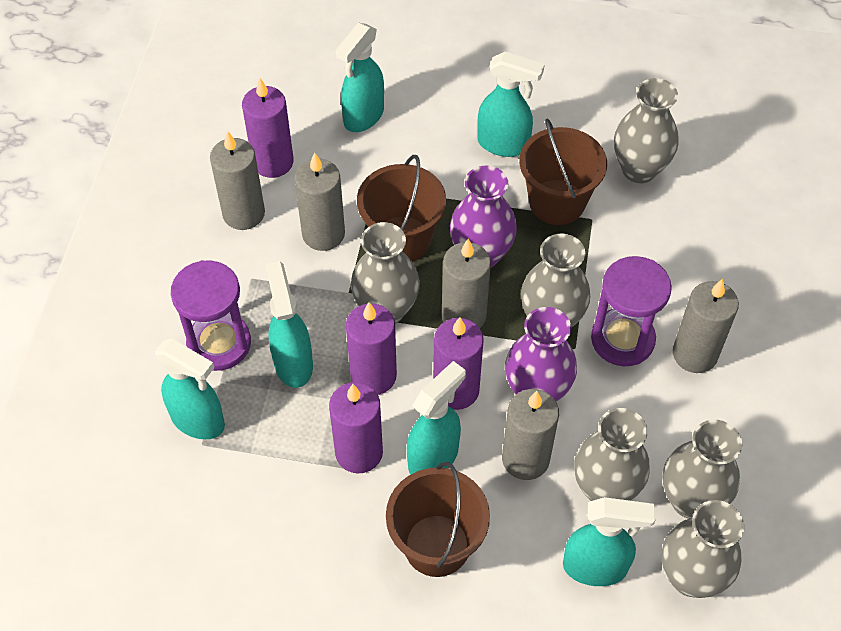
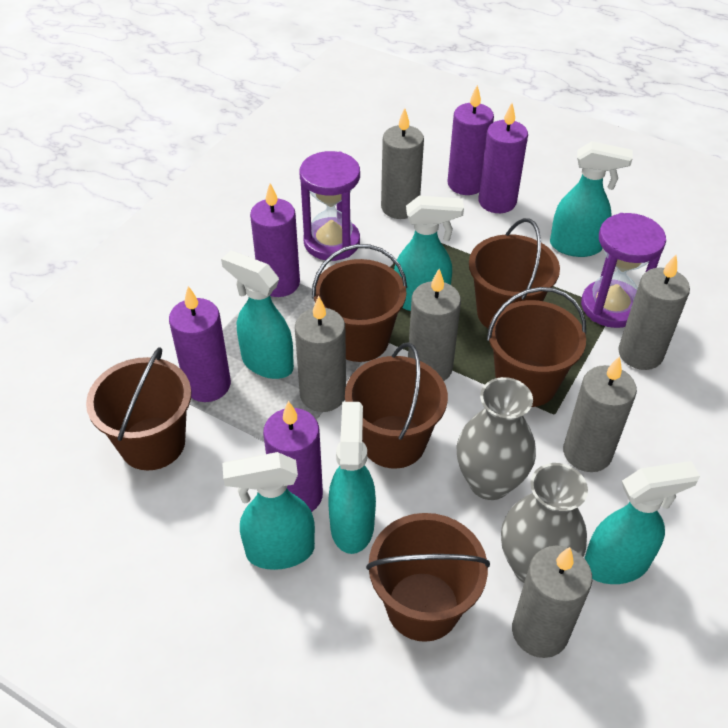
brown bucket: [357,155,446,262] [386,462,490,577] [519,119,607,225] = 3 -> [86,347,191,470] [312,244,407,362] [345,342,448,469] [366,513,490,642] [469,218,560,329] [487,287,586,407] = 6
grey candle: [210,131,265,230] [294,152,345,251] [442,239,491,328] [502,389,559,480] [673,279,739,373] = 5 -> [295,296,346,412] [381,108,424,219] [408,269,461,381] [512,545,592,658] [563,356,637,472] [618,255,690,370] = 6
grey vase: [351,222,420,324] [521,234,590,328] [574,408,650,501] [614,78,679,183] [662,500,744,598] [663,420,742,519] = 6 -> [457,377,536,500] [501,463,588,583] = 2
purple candle: [242,78,294,178] [329,382,383,474] [346,302,397,395] [433,317,484,410] = 4 -> [169,286,231,402] [250,183,300,297] [263,401,323,512] [448,85,494,195] [479,103,528,213] = 5
purple vase: [450,166,517,268] [505,307,577,401] = 2 -> none = 0

